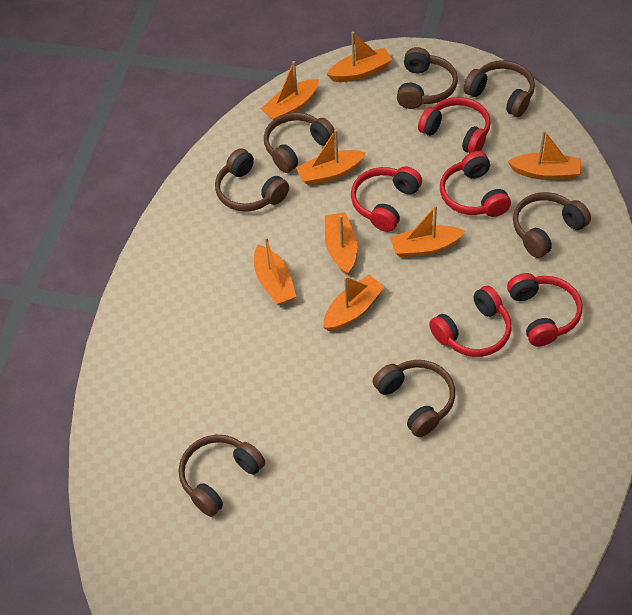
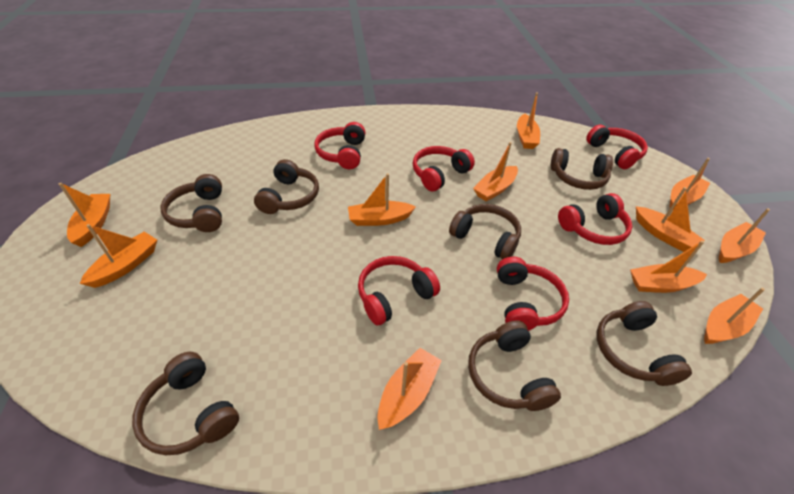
orange boat: [254,237,296,305] [261,61,319,120] [296,129,366,185] [323,275,385,331] [325,213,357,275] [327,32,392,82] [390,205,465,258] [507,130,581,180] = 8 -> [59,183,110,247] [80,224,157,288] [348,173,416,226] [377,348,442,430] [473,142,518,201] [517,93,540,149] [630,241,707,293] [636,187,705,252] [669,158,710,210] [704,288,765,344] [719,208,770,263] = 11
red headphones: [351,166,422,232] [418,97,491,153] [429,286,512,357] [440,151,511,217] [507,273,582,347] = 5 -> [314,122,366,169] [358,256,440,325] [413,146,475,191] [497,257,569,331] [558,193,632,245] [586,125,648,169] = 6

